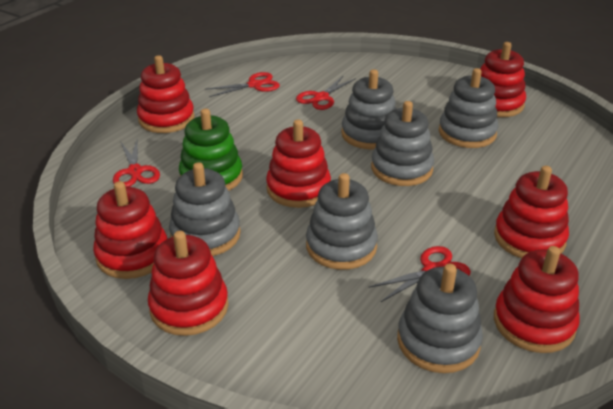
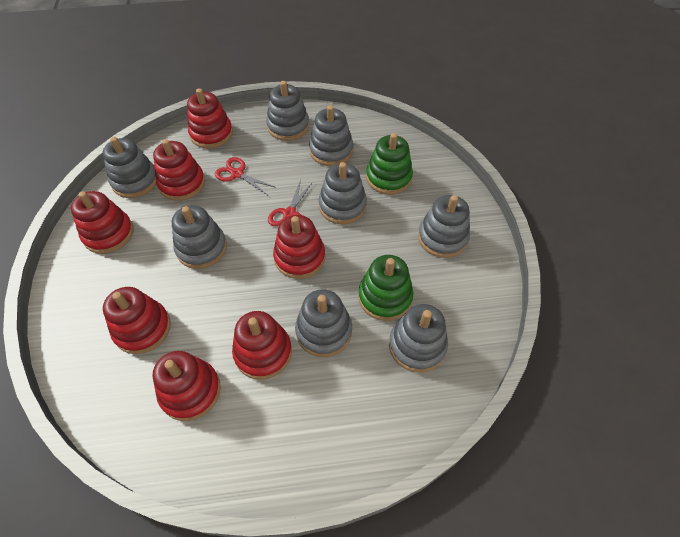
green stacking toy: [179,109,243,191] = 1 -> [358,255,414,321] [366,133,413,195] = 2
grey stacking toy: [169,162,240,256] [306,173,378,270] [341,69,396,149] [371,101,434,186] [397,264,483,373] [439,68,498,148] = 6 -> [103,137,156,198] [172,205,227,269] [266,81,309,141] [295,289,352,357] [309,105,353,166] [319,162,367,224] [389,304,448,373] [418,195,470,258] = 8
red scissors: [113,140,160,187] [205,72,280,97] [296,75,356,110] [368,246,471,302] = 4 -> [215,157,275,195] [268,180,313,226] = 2

